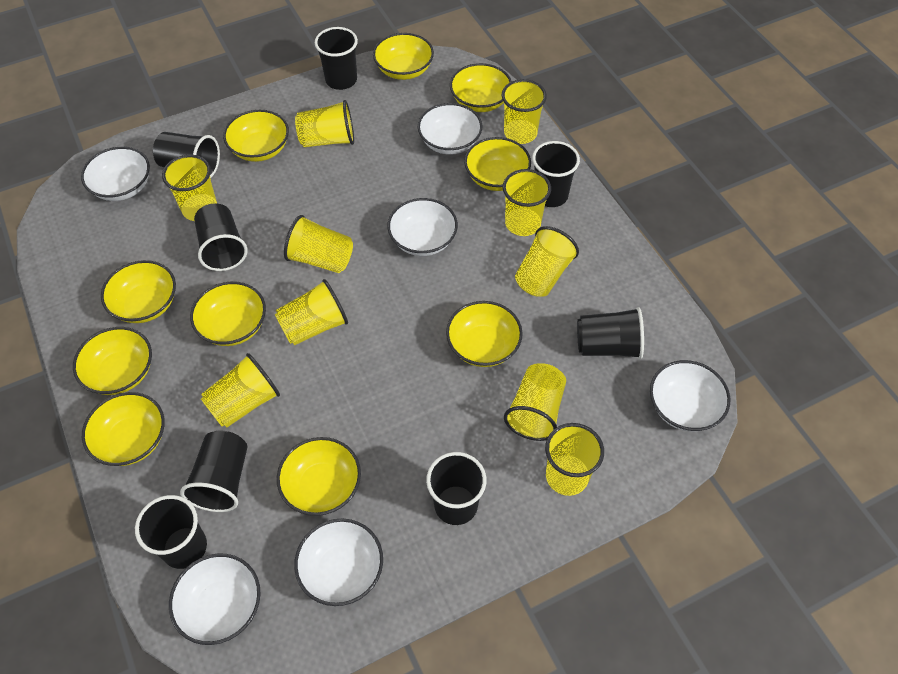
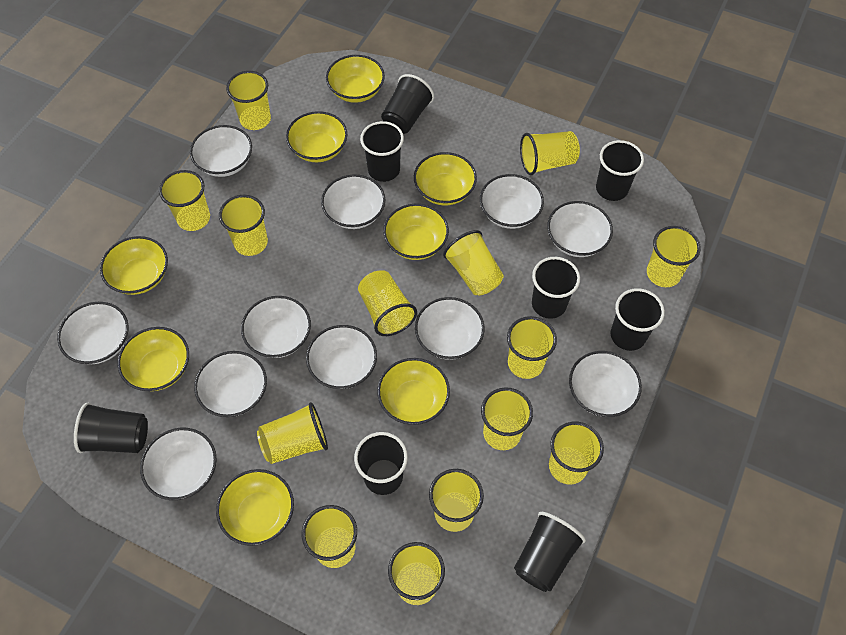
white bowl: [81,147,150,201] [169,554,261,645] [294,518,383,606] [387,198,458,256] [418,103,482,155] [650,360,730,431] = 6 -> [57,302,129,364] [140,428,217,500] [190,125,252,177] [194,351,267,417] [241,296,311,358] [306,325,377,389] [321,174,385,229] [415,297,485,360] [480,174,544,229] [547,201,613,257] [569,351,642,417] = 11
yellow bowl: [73,327,152,395] [82,392,165,466] [101,260,176,323] [190,281,266,346] [223,110,289,162] [277,437,361,516] [373,33,434,80] [446,301,523,367] [450,63,512,112] [464,137,531,191] = 10 -> [100,236,168,295] [117,327,189,391] [216,469,294,546] [286,111,347,162] [326,55,385,103] [377,358,450,425] [383,204,449,260] [414,152,477,206] = 8
yellow cup: [162,155,217,221] [201,353,280,427] [275,279,348,345] [284,215,353,273] [295,100,354,147] [502,79,547,144] [503,169,551,236] [504,363,566,441] [515,226,579,297] [545,423,604,496] = 10 -> [159,170,210,231] [219,195,268,256] [226,71,271,130] [257,402,328,464] [302,505,357,568] [358,270,417,336] [388,542,445,605] [429,469,484,532] [443,230,504,295] [481,387,533,450] [507,316,557,379] [520,131,580,175] [549,422,604,484] [647,226,701,287] = 14

